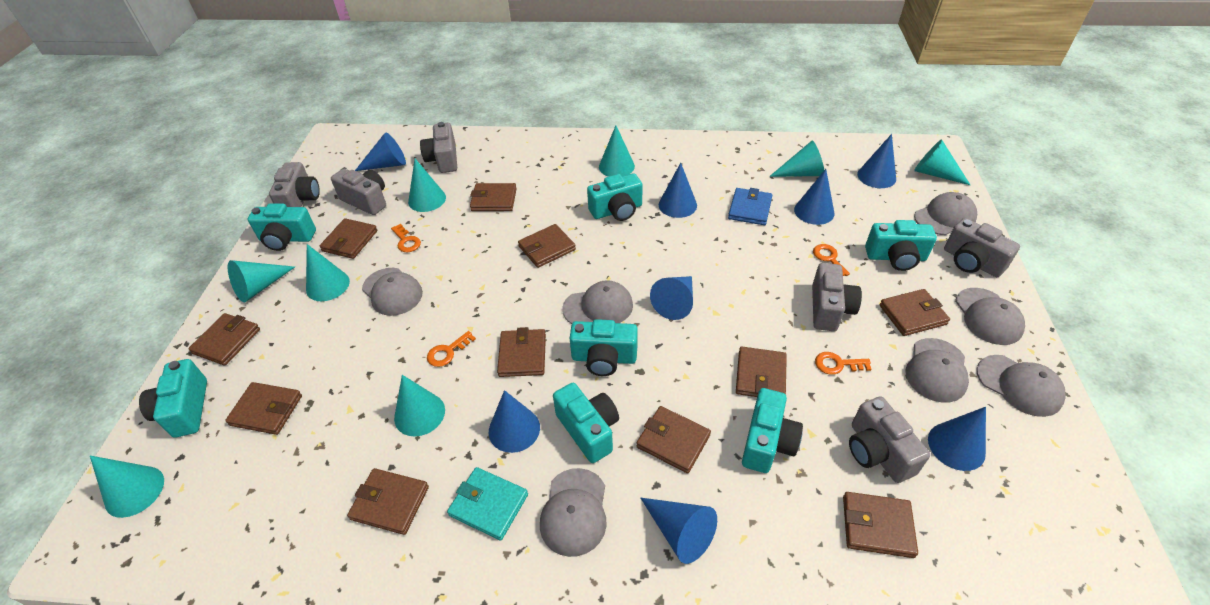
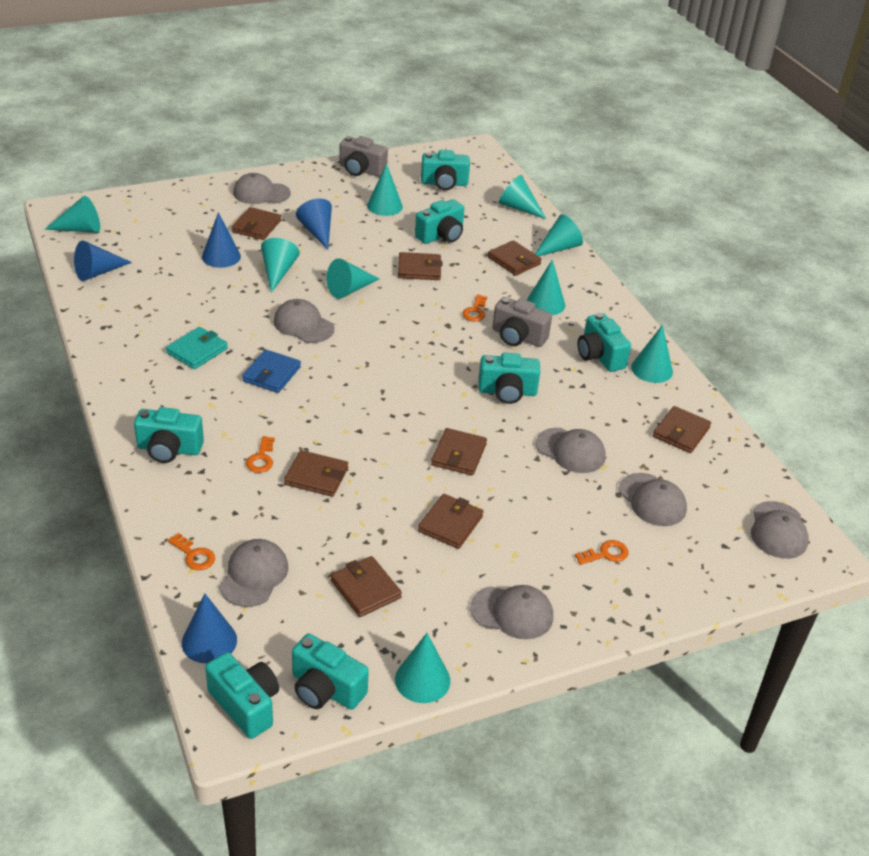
blue cone: [355,132,406,171] [489,390,540,453] [641,498,717,564] [650,276,693,320] [659,163,697,218] [794,169,834,225] [857,134,896,188] [928,407,986,471] = 8 -> [74,241,132,281] [182,593,237,664] [202,212,241,268] [296,199,332,250] = 4
brown wallet: [188,313,260,366] [225,382,302,435] [320,218,377,259] [347,468,429,535] [470,183,517,211] [497,327,546,377] [518,224,576,268] [637,406,711,473] [736,347,787,397] [843,492,918,558] [879,289,950,336] = 11 -> [232,207,281,240] [284,450,348,497] [331,556,402,617] [398,252,442,280] [418,494,484,549] [431,428,487,475] [488,240,541,276] [653,406,711,453] = 8
grey camera: [269,162,320,207] [331,169,386,215] [420,122,457,173] [812,263,862,331] [849,396,930,483] [944,218,1020,277] = 6 -> [339,136,388,177] [492,297,552,347] = 2
turquoise cone: [90,456,164,518] [228,260,295,302] [306,244,350,301] [394,375,445,437] [408,159,446,212] [599,125,635,177] [769,140,824,177] [914,140,970,185] = 8 -> [45,196,100,233] [261,238,300,293] [326,258,379,299] [367,164,403,216] [395,633,450,703] [499,175,546,219] [527,260,565,315] [535,214,583,256] [631,325,673,383] = 9

